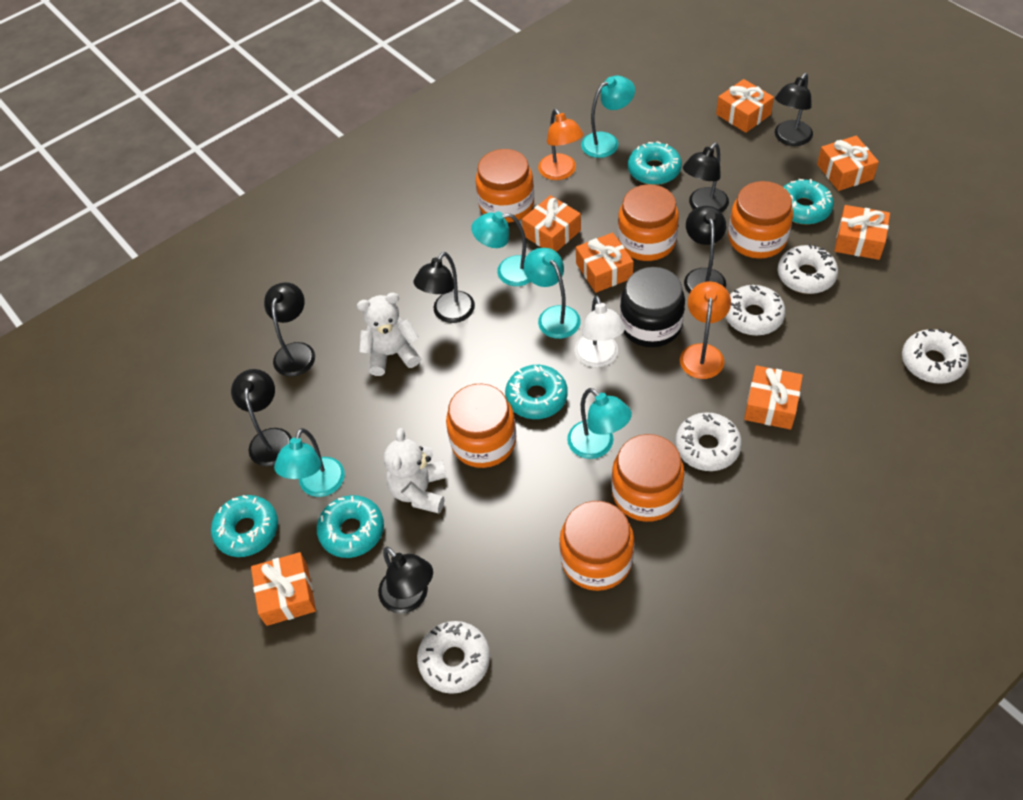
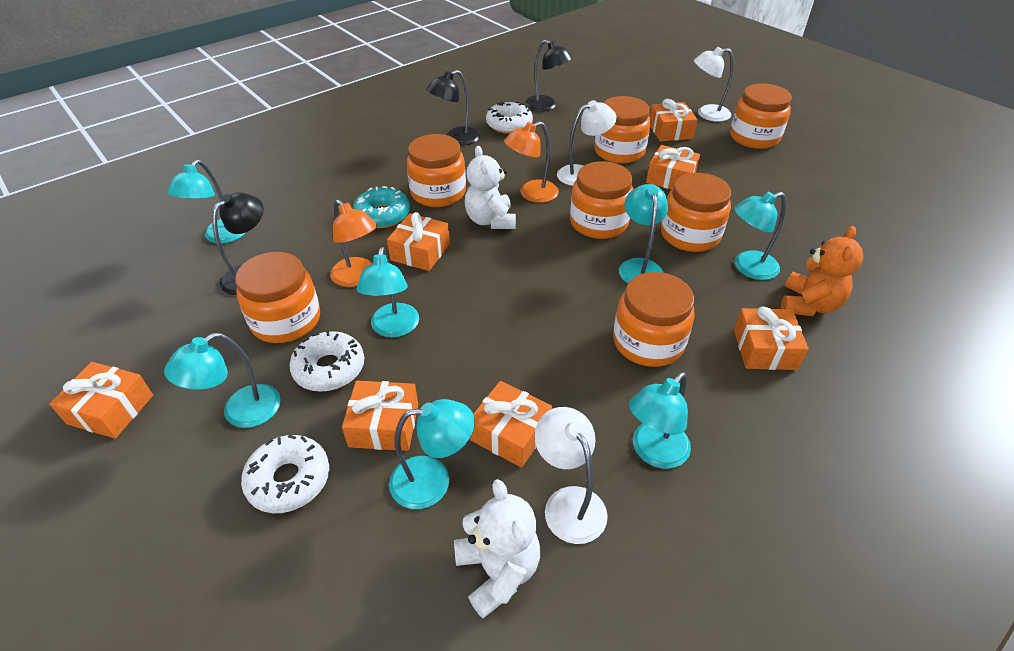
black jar: [620,267,685,347] = 1 -> none = 0
black lamp: [231,369,292,466] [264,282,315,377] [378,547,433,614] [413,252,475,323] [683,143,729,213] [684,206,726,294] [775,73,813,146] = 7 -> [212,192,264,295] [426,70,480,145] [525,40,573,111] = 3
orange jar: [446,384,516,468] [476,149,534,223] [559,501,634,591] [611,434,685,522] [618,184,679,261] [728,181,793,259] = 6 -> [235,252,320,343] [406,134,466,207] [570,161,634,239] [594,96,651,163] [613,272,695,367] [661,173,731,252] [730,83,792,149] = 7
orange teddy bear: none = 0 -> [781,226,863,316] = 1
turquoise donut: [211,495,278,557] [317,495,384,558] [505,365,568,419] [628,141,682,185] [784,179,834,225] = 5 -> [353,186,410,228] = 1
turquoise lamp: [274,428,345,497] [471,211,531,286] [524,248,581,339] [567,388,632,459] [581,75,635,158] = 5 -> [164,333,281,428] [167,160,245,244] [356,247,419,337] [389,399,475,509] [619,184,668,283] [629,372,691,469] [734,192,786,280] = 7
white donut: [417,621,490,694] [675,412,742,471] [725,285,785,336] [777,244,838,294] [902,329,969,384] = 5 -> [241,434,330,513] [289,330,364,392] [486,102,533,134] = 3
white lamp: [575,295,625,367] = 1 -> [534,407,608,544] [557,100,617,186] [694,47,734,122] = 3

